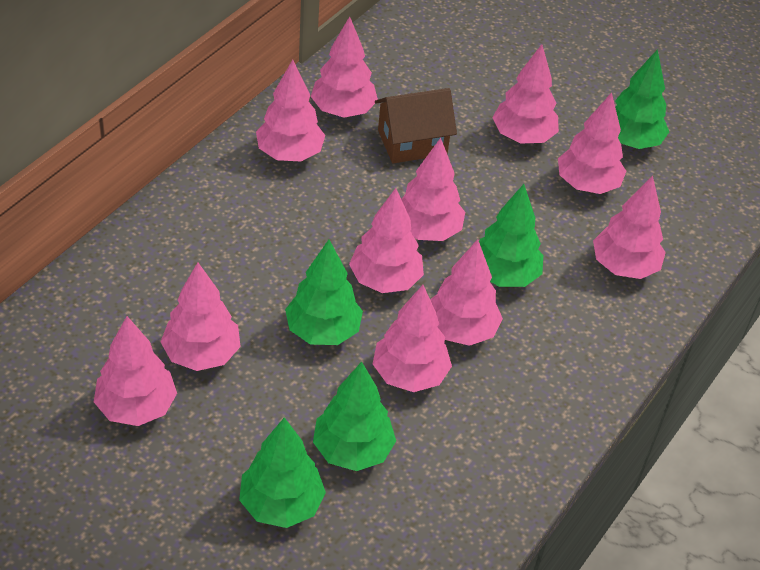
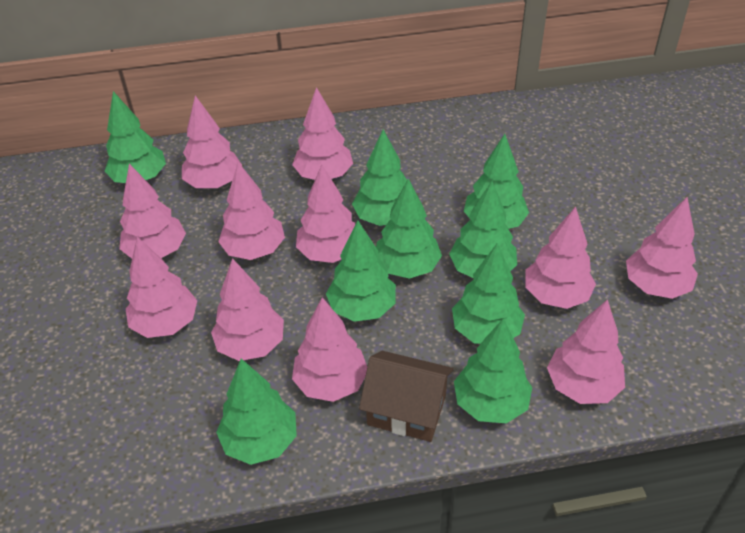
green tree: [239,417,326,528] [285,240,363,345] [313,362,396,471] [479,184,543,287] [615,49,669,149] = 5 -> [105,91,166,183] [216,359,297,465] [326,221,396,322] [352,129,407,226] [376,178,442,279] [449,181,517,278] [452,243,525,344] [454,318,532,424] [464,134,529,229] = 9

